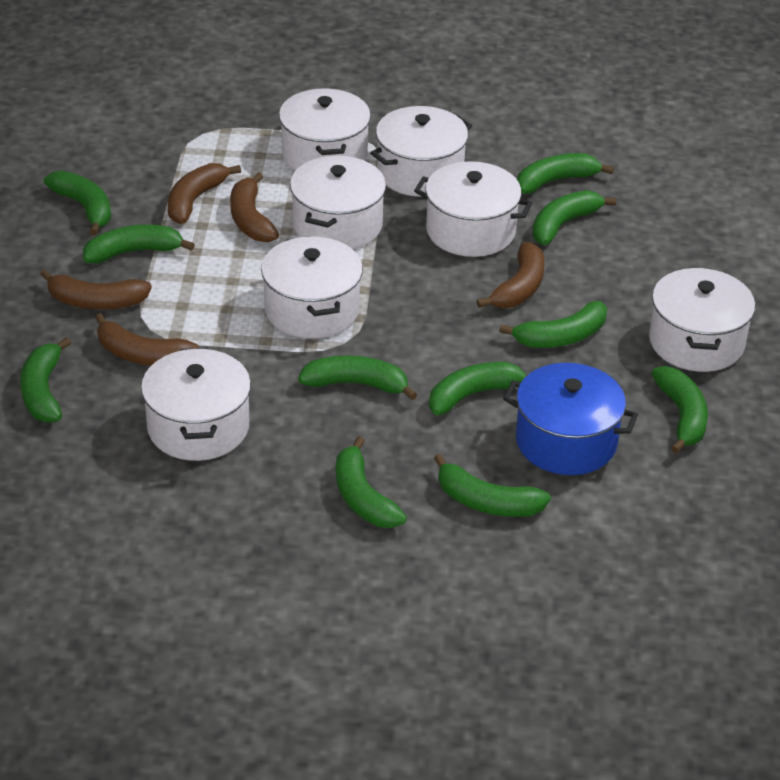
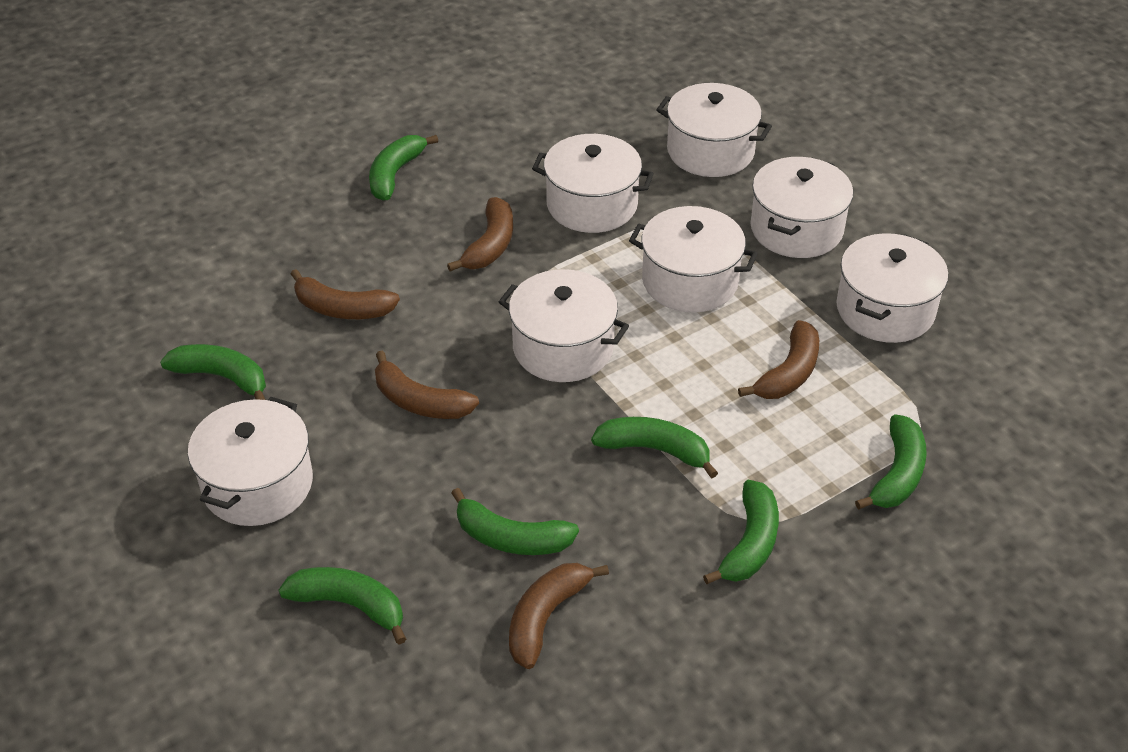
blue pot: [503,363,638,475] = 1 -> none = 0
green banana: [20,337,71,423] [44,171,111,235] [83,225,195,264] [298,355,417,400] [336,436,407,528] [429,362,528,415] [434,454,551,517] [499,301,607,348] [517,153,614,194] [532,190,616,245] [651,366,708,453] = 11 -> [160,344,266,400] [279,567,406,645] [369,135,438,201] [451,488,579,555] [591,417,718,478] [703,480,779,584] [855,414,927,510] = 7

